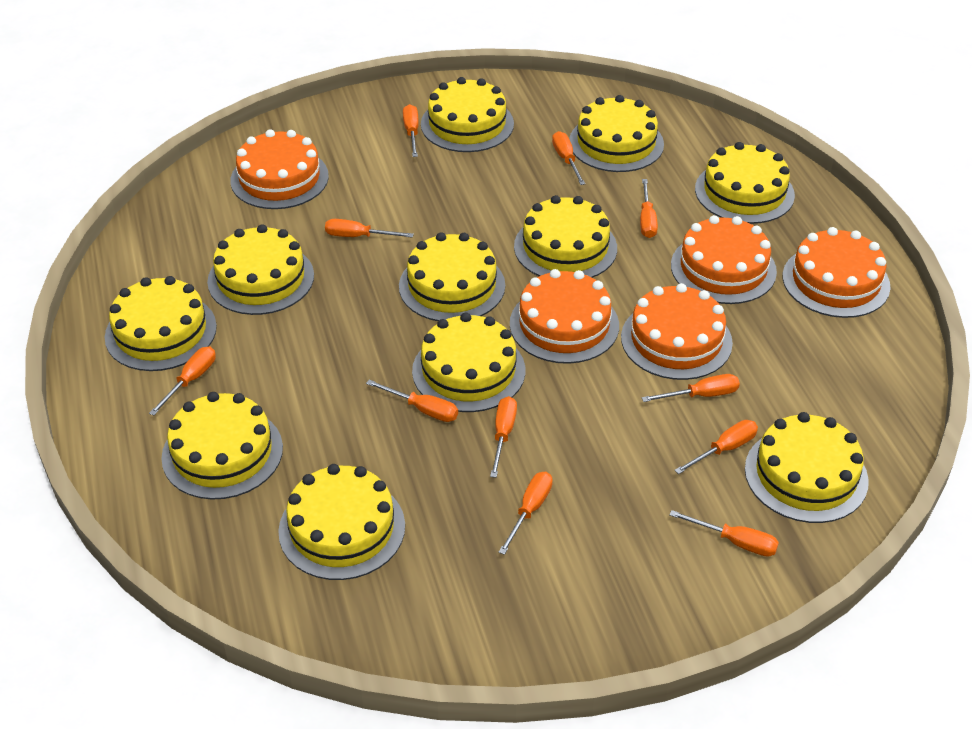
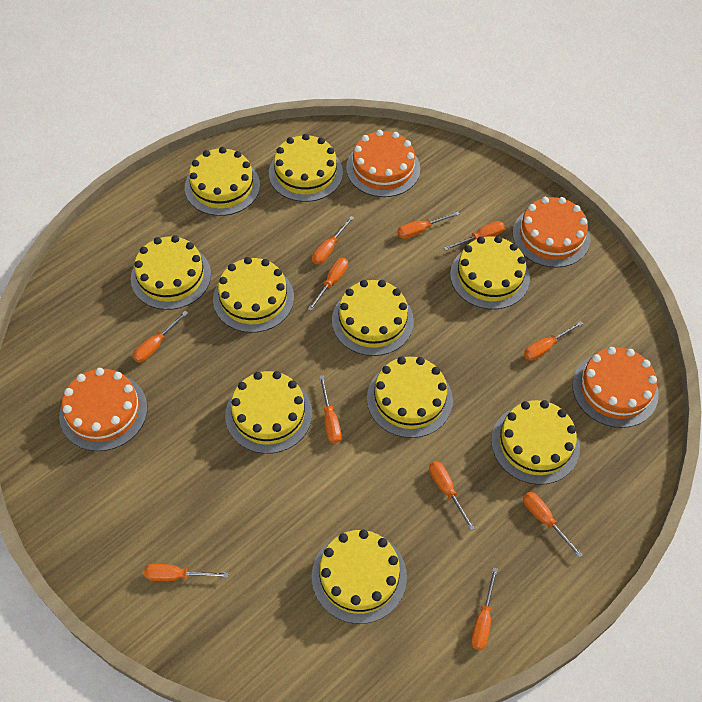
orange cake: [230,129,329,209] [510,269,619,364] [621,283,733,380] [671,215,777,304] [783,227,891,318] = 5 -> [59,368,147,451] [346,130,420,197] [513,197,590,268] [572,347,659,428] = 4
yellow cake: [105,276,217,371] [161,392,283,500] [207,224,314,315] [278,464,405,580] [399,232,505,321] [412,313,525,412] [421,77,514,152] [514,195,617,278] [569,95,664,172] [695,142,795,224] [745,412,869,523] = 11 -> [131,235,211,310] [185,147,260,216] [213,257,294,333] [225,371,312,454] [269,134,343,202] [312,530,407,624] [332,280,414,356] [367,357,453,438] [450,236,530,309] [491,400,580,485] = 10

